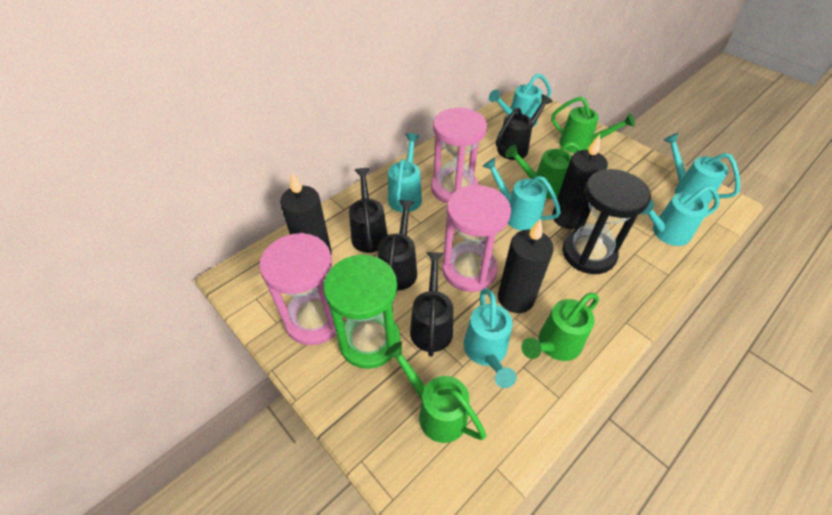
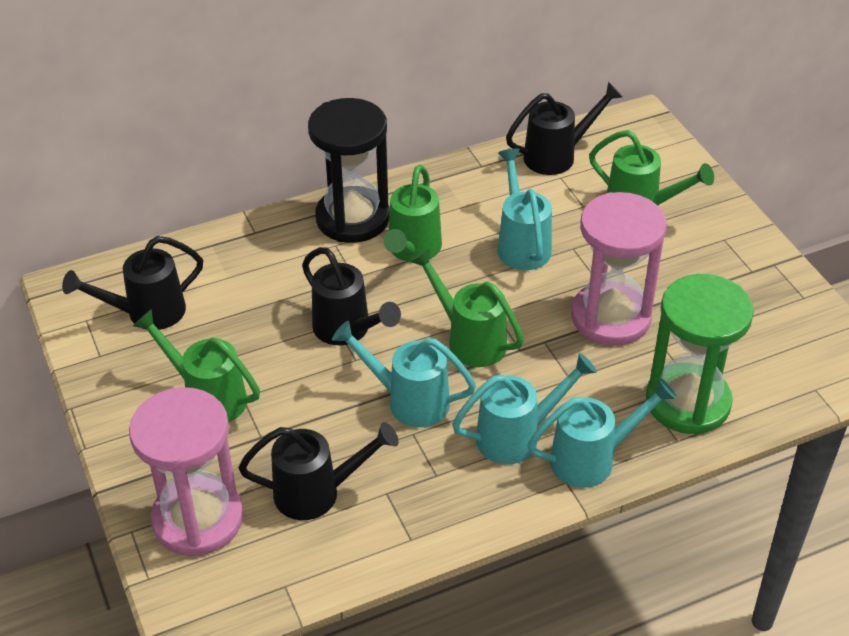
black candle: [280,172,332,253] [498,218,554,313] [552,134,608,229] = 3 -> none = 0
pink hourglass: [259,233,344,345] [431,108,487,203] [442,185,511,292] = 3 -> [129,387,244,556] [571,192,667,346] = 2
turquoise watering can: [388,133,422,212] [464,288,517,388] [482,158,561,231] [489,73,551,127] [641,185,720,246] [663,133,741,204] = 6 -> [332,321,476,427] [452,353,597,464] [497,148,552,270] [528,378,677,487] = 4

